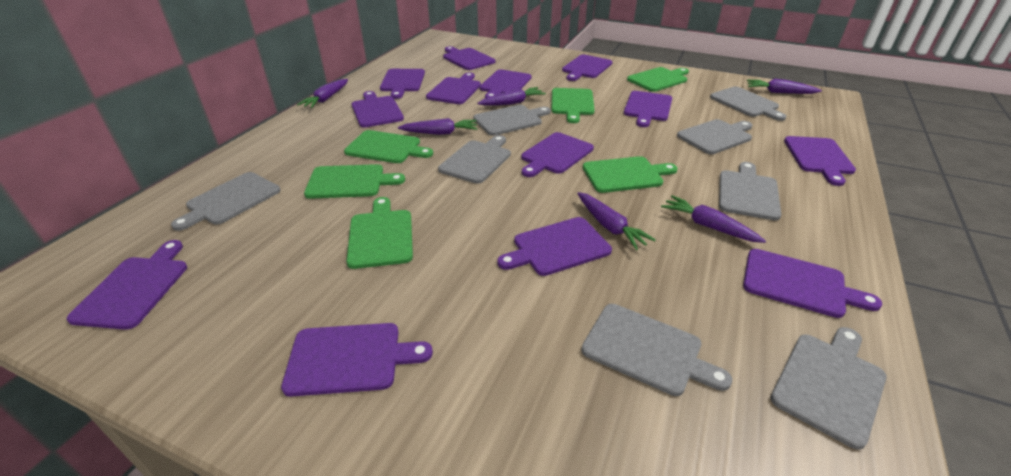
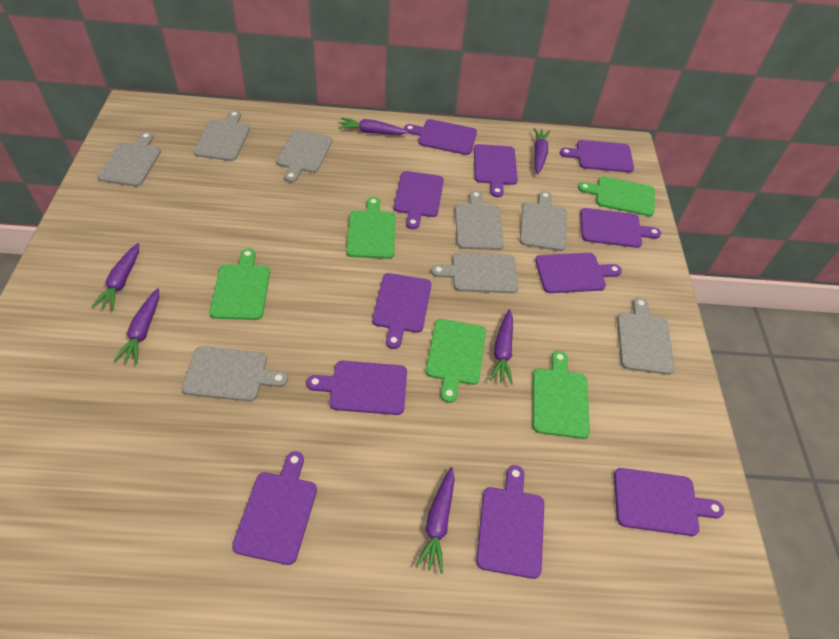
green cutting board: [304,164,405,199] [344,130,433,163] [346,197,413,269] [551,88,595,123] [583,156,678,193] [627,67,689,92] = 6 -> [210,248,270,320] [346,197,396,259] [426,319,486,403] [533,351,590,439] [578,176,655,216] = 5
purple cutting board: [66,240,187,330] [281,323,433,397] [352,91,404,127] [380,69,425,99] [426,72,481,104] [443,46,495,70] [479,70,532,98] [497,217,612,276] [521,132,594,177] [562,54,613,81] [624,91,672,127] [743,249,882,318] [784,136,856,186] = 13 -> [232,451,317,565] [307,361,407,415] [372,273,431,349] [394,171,444,229] [404,119,477,155] [474,144,518,197] [476,465,544,579] [535,253,622,293] [560,140,634,173] [580,208,661,248] [614,468,724,536] = 11

